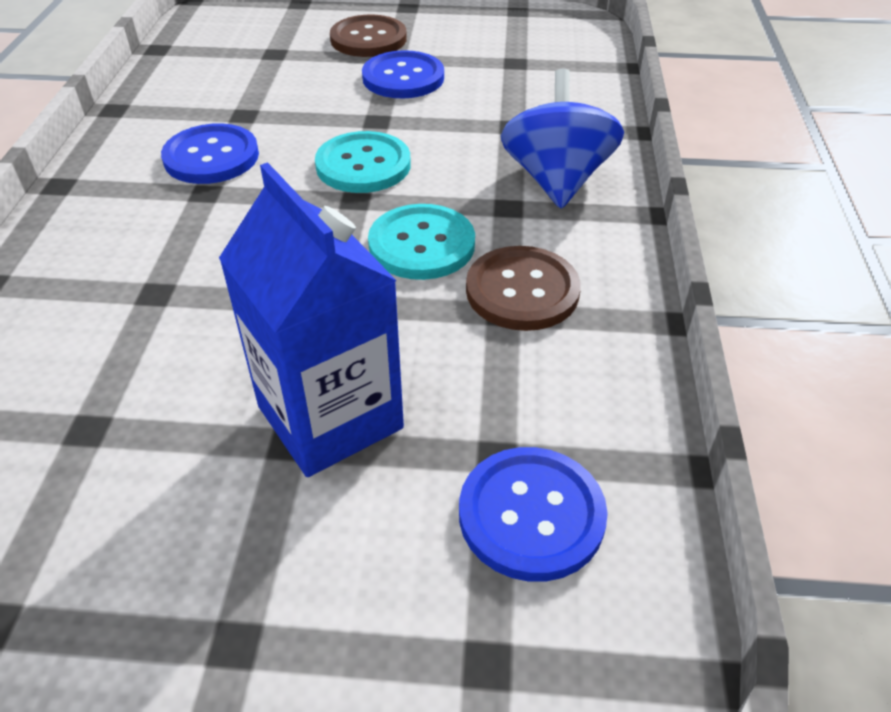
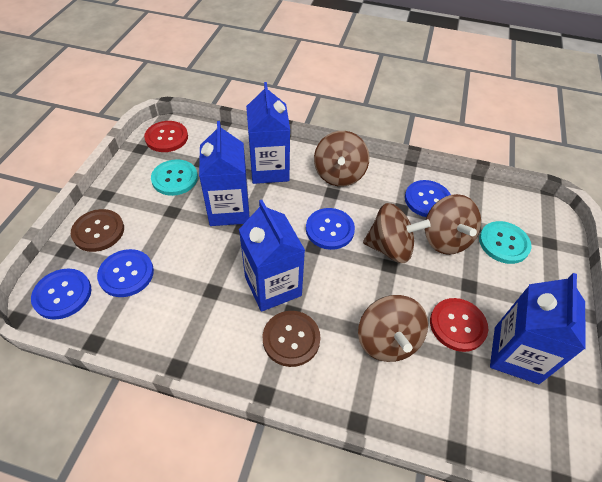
blue button: [161,123,259,184] [362,50,444,98] [459,447,608,582] = 3 -> [31,268,92,320] [97,249,154,297] [306,208,355,250] [405,180,451,217] = 4
blue carton: [219,162,404,477] = 1 -> [199,121,250,226] [239,200,305,312] [246,82,290,184] [490,273,586,384] = 4
blue spinning top: [501,69,624,208] = 1 -> none = 0
brown spinning top: none = 0 -> [314,131,369,187] [358,295,428,362] [363,203,431,263] [425,194,481,255] = 4
red button: none = 0 -> [144,121,188,152] [430,298,488,352] = 2

